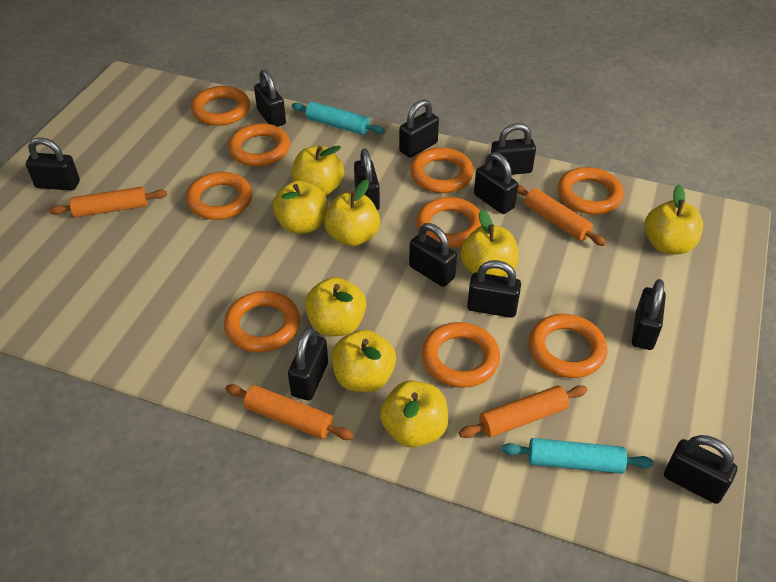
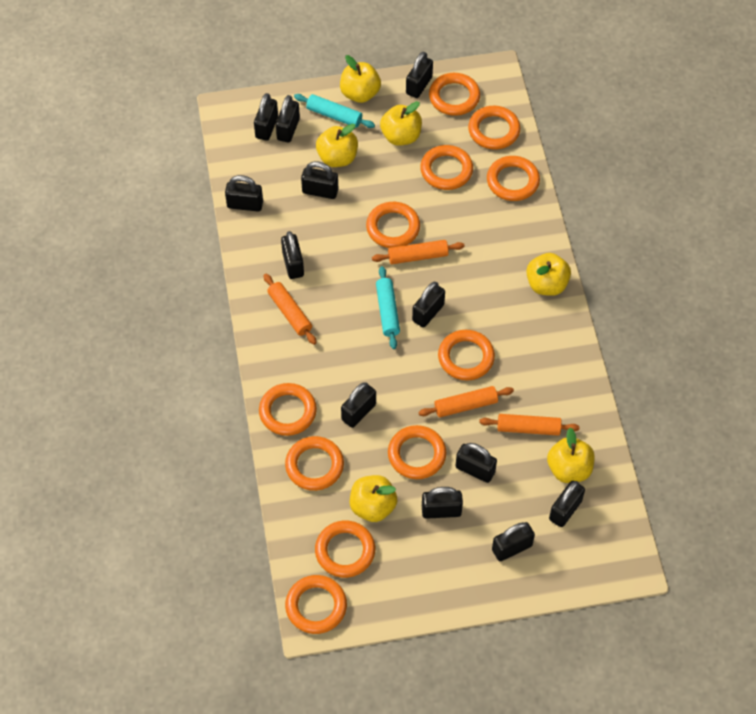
black padlock: [26,137,80,191] [254,69,286,127] [288,327,328,400] [354,149,380,210] [399,99,439,158] [409,223,457,287] [467,260,521,318] [474,152,518,214] [491,123,536,175] [632,279,666,350] [664,435,737,504] = 11 -> [225,175,263,211] [254,93,278,141] [276,95,300,142] [281,231,304,279] [301,161,338,199] [341,382,376,428] [406,52,433,98] [412,282,445,328] [422,487,463,519] [455,443,497,483] [492,522,535,561] [549,481,585,527] = 12
orange ring: [186,172,252,220] [191,86,250,126] [224,291,300,352] [228,123,290,167] [410,147,474,193] [416,197,481,248] [422,322,500,388] [529,314,607,378] [558,167,624,215] = 9 -> [259,383,317,436] [285,436,344,491] [285,575,347,634] [315,521,375,578] [366,202,420,248] [388,425,446,479] [420,145,473,190] [429,73,480,116] [438,330,495,381] [468,106,521,150] [487,156,540,201] = 11
yellow apple: [273,180,328,234] [292,146,344,196] [305,277,366,336] [324,180,380,247] [331,329,396,392] [380,380,448,448] [461,210,519,277] [645,185,703,254] = 8 -> [316,123,358,167] [340,55,381,103] [350,475,397,522] [380,101,422,146] [526,253,571,296] [547,428,595,483] = 6

